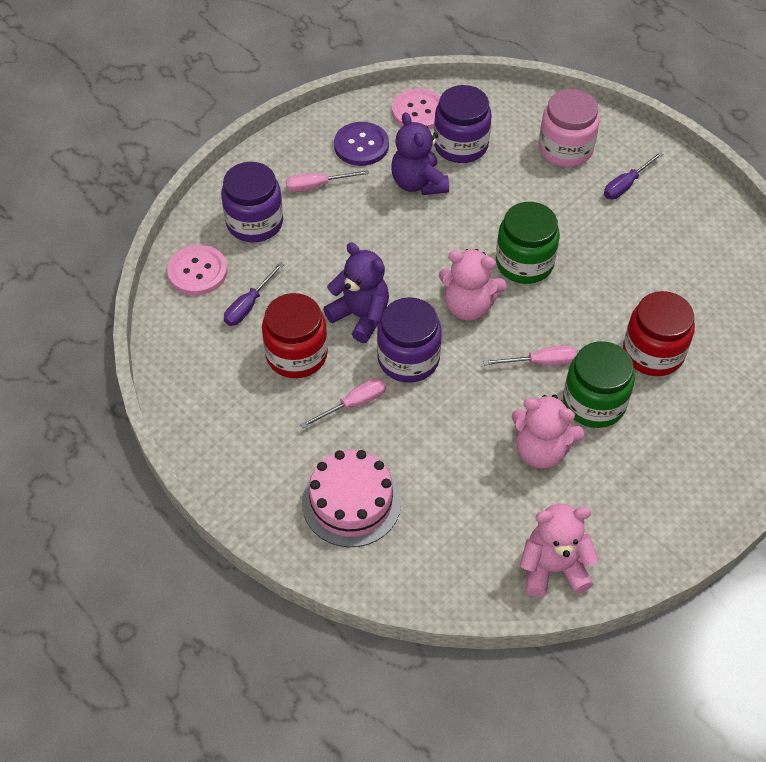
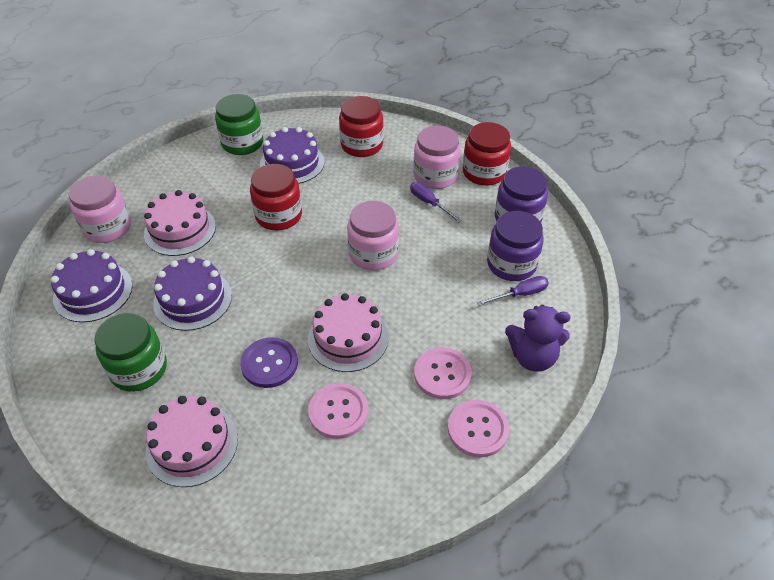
pink button: [167,245,227,295] [392,89,441,130] = 2 -> [308,383,368,439] [414,348,472,399] [448,400,509,457] = 3
pink cake: [302,450,401,547] = 1 -> [144,190,216,256] [146,396,238,487] [308,293,388,372] = 3
pink jar: [539,89,599,167] = 1 -> [69,175,131,243] [347,201,399,270] [413,125,461,189] = 3
pink screwdriver: [286,170,369,192] [300,378,386,428] [483,345,577,365] = 3 -> none = 0
pink teddy bear: [439,249,506,320] [512,394,584,469] [520,504,599,597] = 3 -> none = 0
purple cake: none = 0 -> [51,249,133,322] [153,256,232,331] [260,127,325,184] = 3
purple jar: [221,162,283,242] [377,297,442,383] [434,85,492,163] = 3 -> [487,211,544,281] [495,167,548,222] = 2
purple teddy bear: [323,242,389,343] [391,112,449,195] = 2 -> [505,305,571,372] = 1
red jar: [262,293,328,378] [623,291,695,376] = 2 -> [250,164,302,231] [339,96,383,157] [463,122,511,186] = 3

